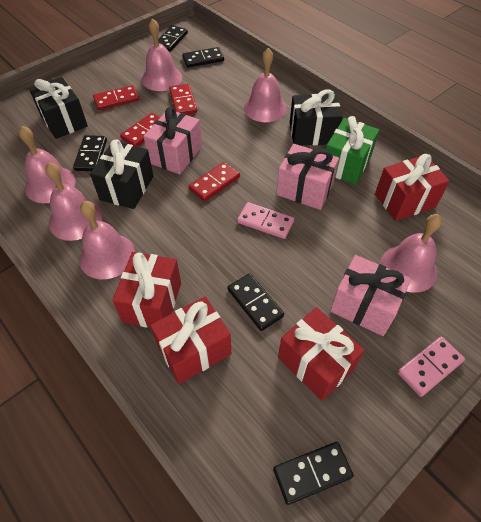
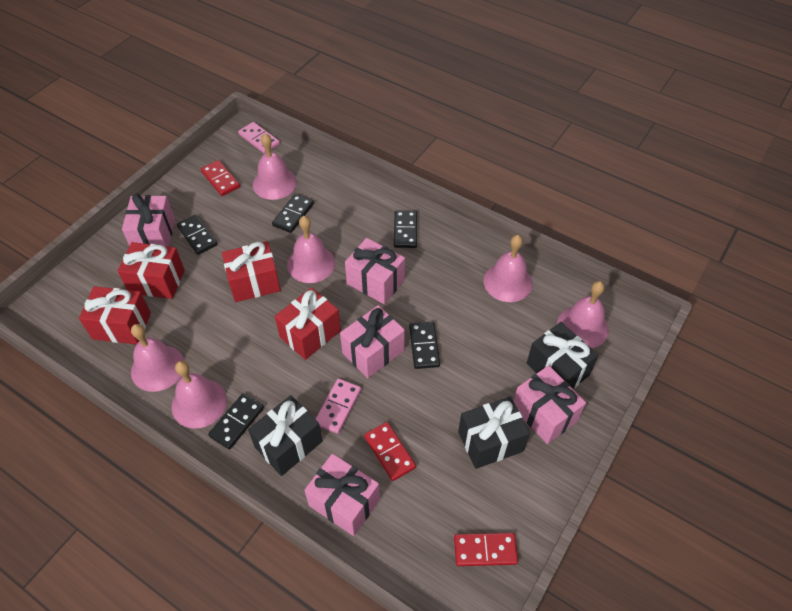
green gift: [326,116,379,185] = 1 -> none = 0
pink gift: [143,107,202,175] [276,144,339,210] [330,255,411,336] = 3 -> [122,194,175,247] [304,454,380,536] [340,305,405,378] [345,238,405,304] [513,365,586,444] = 5
red domino: [93,85,139,110] [120,113,160,147] [169,84,197,114] [189,162,240,201] = 4 -> [201,160,240,196] [364,422,416,481] [454,533,518,566] = 3

